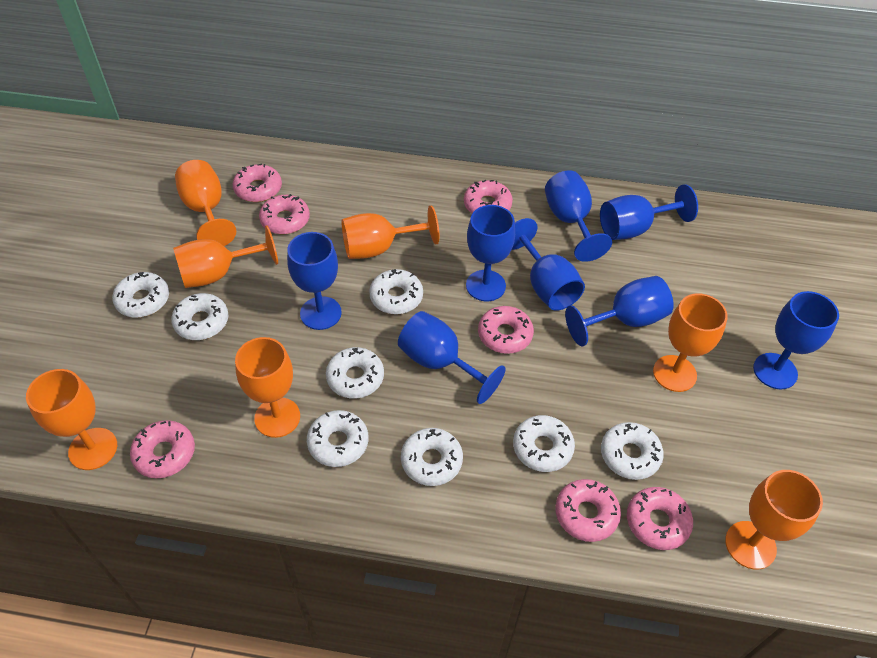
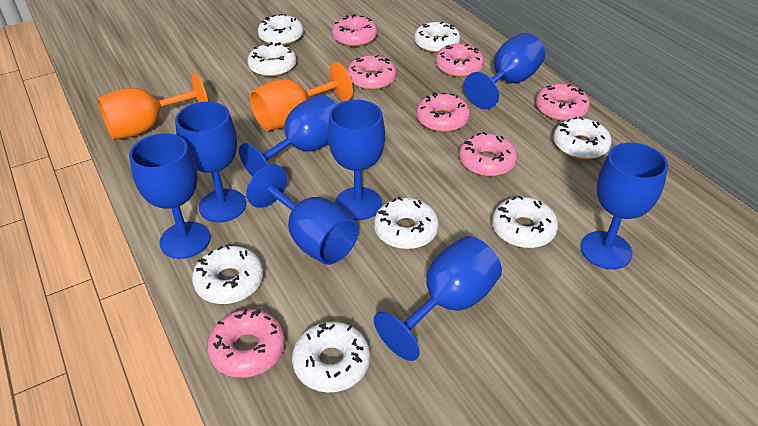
orange goblet: [26,369,117,470] [173,225,278,288] [175,160,236,246] [235,337,300,438] [342,206,439,259] [653,293,728,392] [725,470,823,569] = 7 -> [97,72,208,140] [250,62,353,131] = 2

